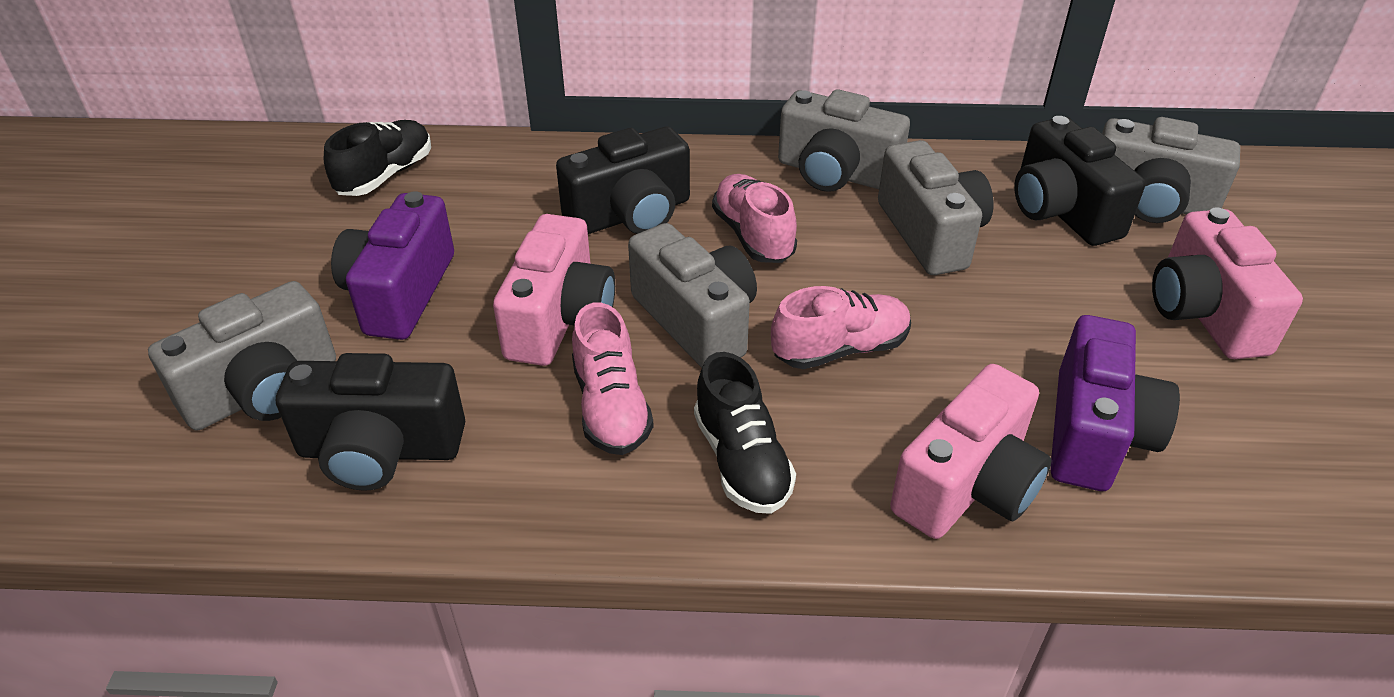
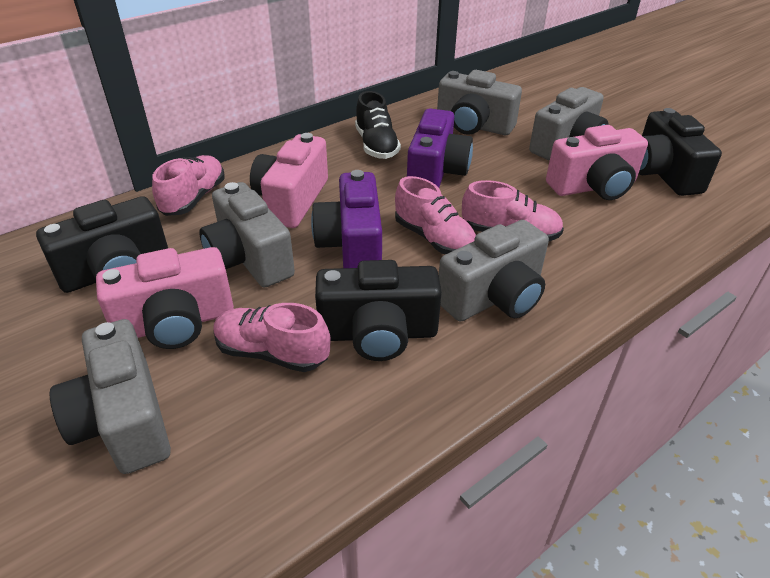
black shoe: [324,120,431,196] [694,352,796,514] = 2 -> [355,91,401,159] = 1
pink shoe: [572,303,654,455] [712,174,797,263] [771,286,911,369] = 3 -> [152,155,225,216] [213,303,331,372] [395,176,476,254] [462,180,564,241] = 4

